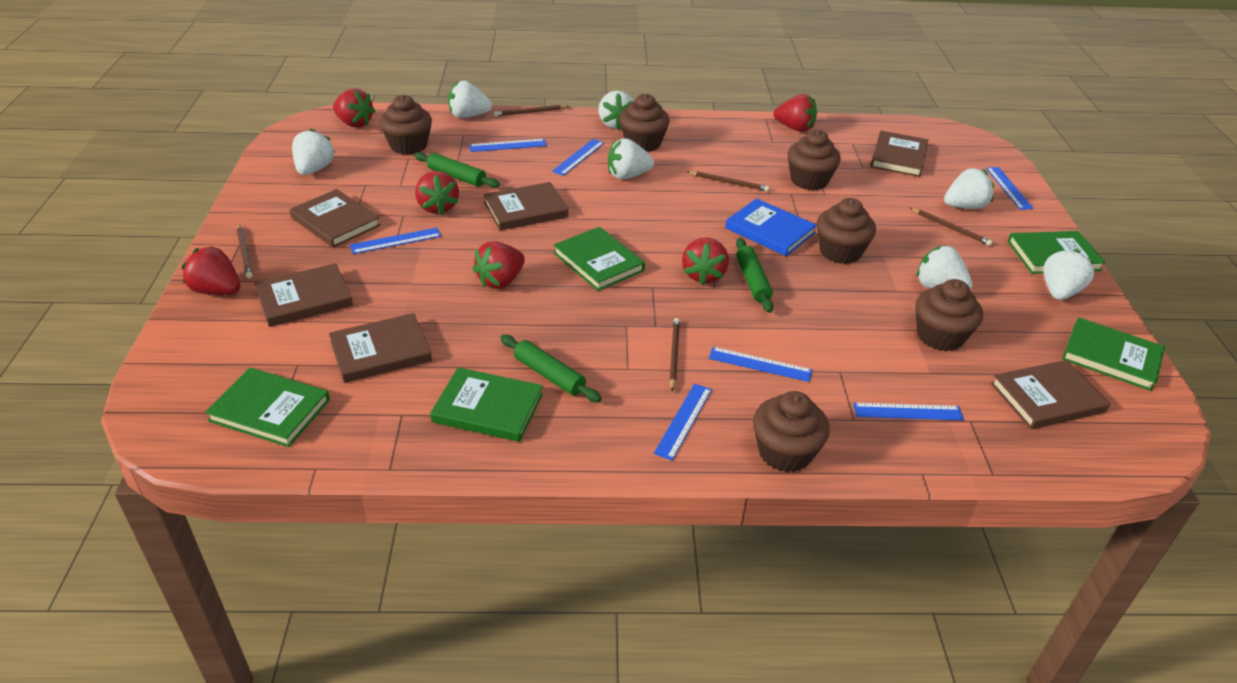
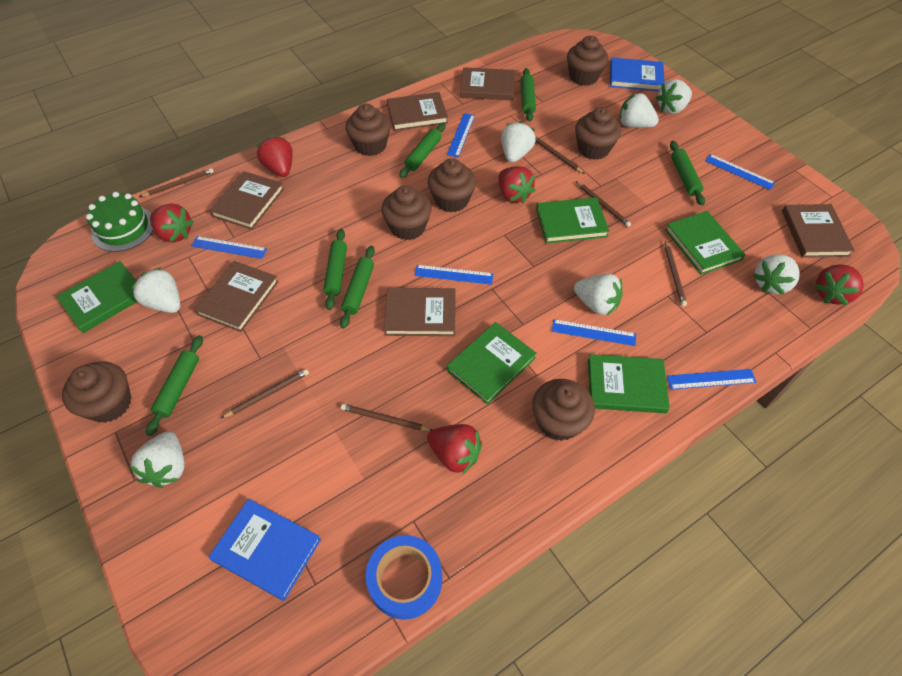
blue book: [725,198,817,256] = 1 -> [209,499,321,601] [610,58,665,91] = 2
blue ruler: [350,228,441,254] [469,139,547,152] [552,139,604,176] [654,384,712,461] [709,347,812,382] [853,403,964,420] [986,167,1034,210] = 7 -> [191,236,267,259] [414,265,493,285] [447,113,475,157] [552,319,636,346] [667,369,756,390] [705,154,775,190] = 6
blue tape: none = 0 -> [366,535,442,620] = 1
brown cupcake: [379,95,432,155] [619,94,670,152] [753,391,830,472] [787,130,841,190] [817,198,876,264] [915,279,983,351] = 6 -> [62,362,131,423] [345,104,391,156] [381,185,432,240] [428,158,476,212] [532,379,595,441] [567,36,608,86] [575,107,621,160] = 7
brown pencil: [237,223,253,279] [494,105,569,117] [669,318,680,391] [687,171,770,192] [910,208,993,246] = 5 -> [139,168,214,197] [221,369,309,418] [341,404,432,431] [535,136,585,174] [576,181,631,227] [665,240,687,306] = 6
green cake: none = 0 -> [86,192,153,252] = 1
green rolling pin: [414,152,500,188] [501,335,602,403] [736,238,774,313] = 3 -> [146,335,203,436] [323,229,347,310] [340,246,375,329] [399,123,446,178] [520,68,536,122] [670,141,705,206] = 6
red strawberry: [182,246,240,295] [333,88,375,128] [415,171,459,215] [473,241,525,289] [682,238,729,285] [774,94,817,132] = 6 -> [150,203,194,242] [257,136,293,177] [427,424,482,475] [499,166,535,203] [814,264,864,305] = 5

